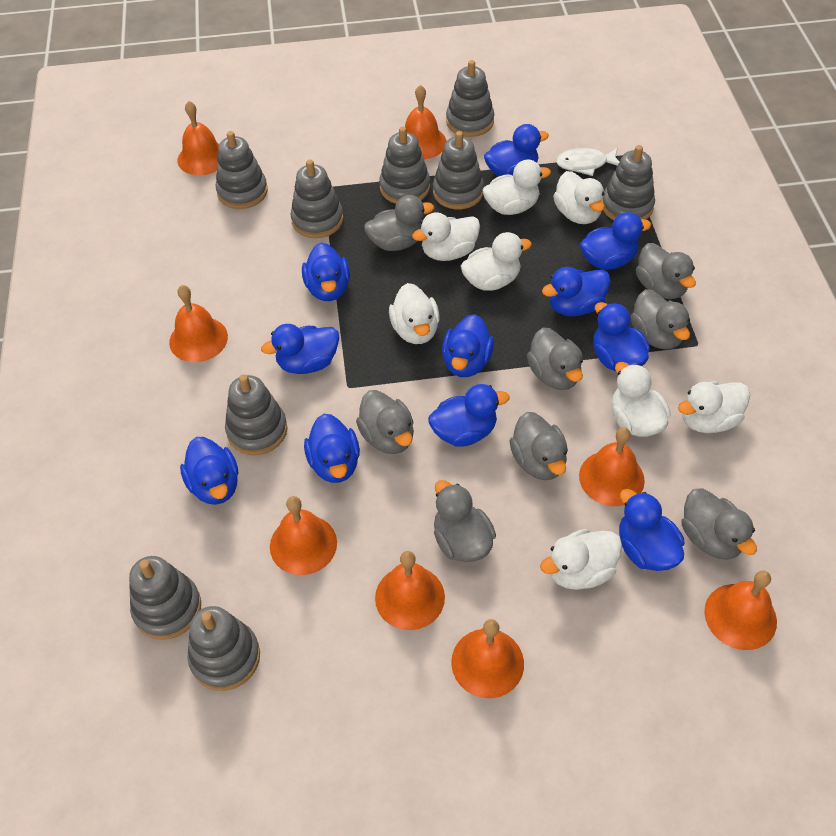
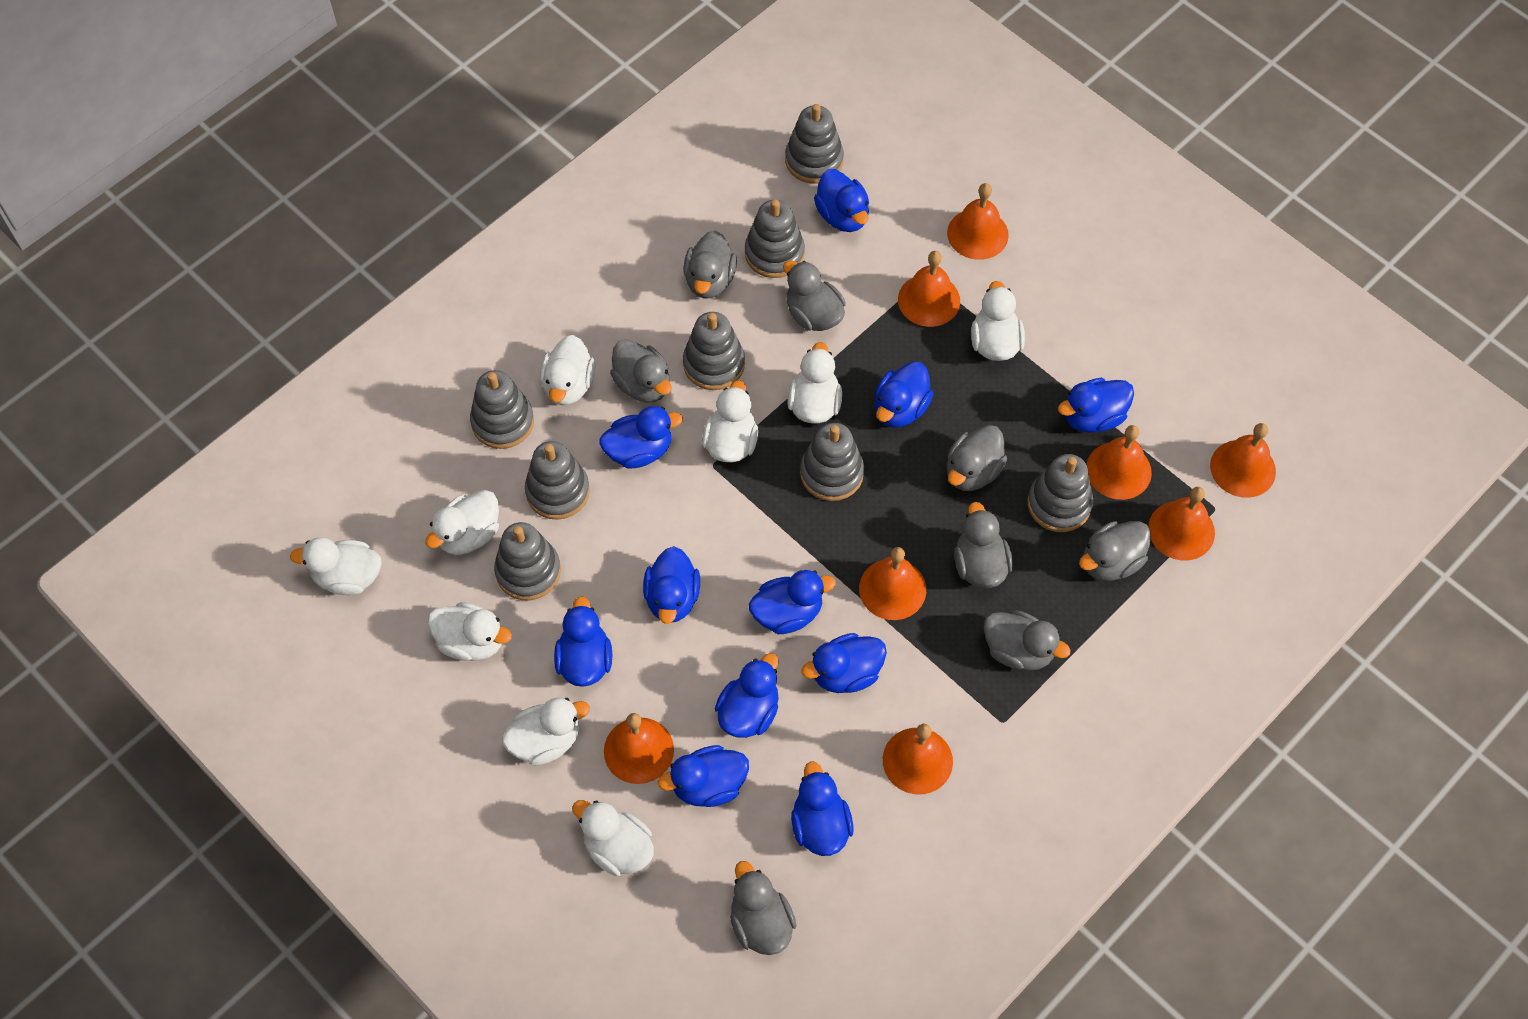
grey stacking toy: [129,556,201,640] [187,606,260,691] [216,131,268,209] [225,374,287,455] [291,160,343,238] [379,127,430,204] [433,131,484,209] [446,60,494,137] [602,145,655,220] = 9 -> [470,370,534,449] [494,522,561,600] [525,441,590,520] [683,312,745,390] [745,199,805,278] [785,104,844,184] [800,423,864,501] [1028,454,1093,532] = 8
white duck: [389,283,440,344] [412,212,480,261] [461,232,532,291] [483,159,551,215] [540,529,622,590] [553,171,605,224] [612,362,670,437] [678,381,750,433] = 8 -> [290,537,382,595] [425,490,499,555] [428,602,512,661] [502,698,590,766] [540,335,595,405] [572,800,654,876] [702,380,758,462] [787,342,842,423] [971,281,1025,361] = 9
white fish: [556,148,620,176] = 1 -> none = 0

